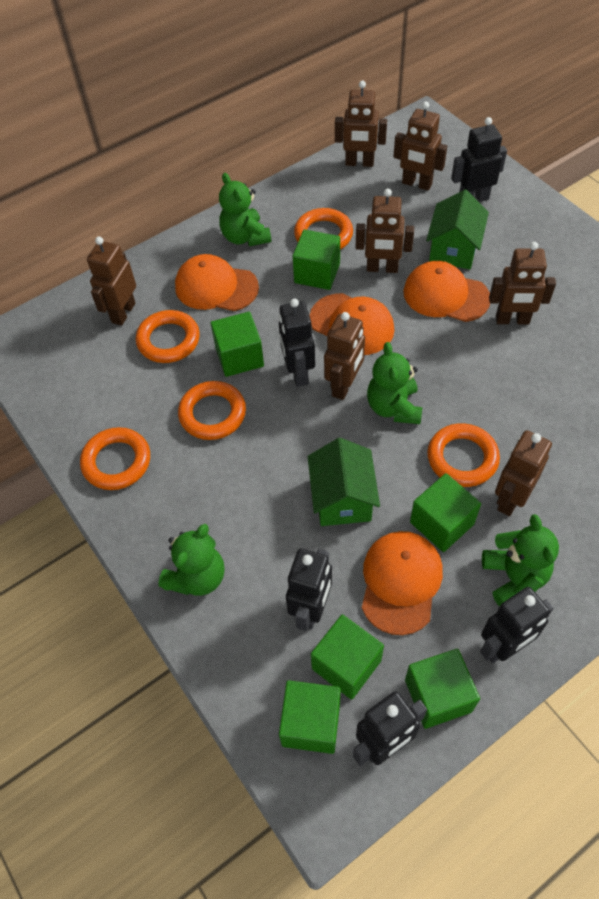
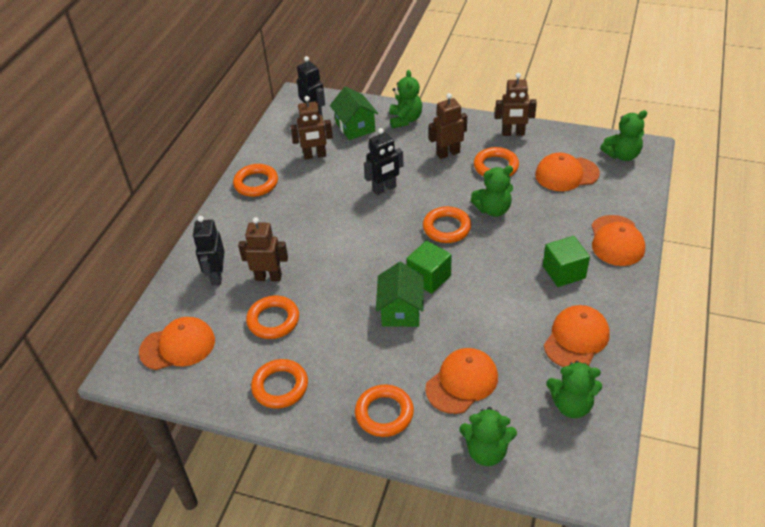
black robot: [279,299,315,387] [286,548,332,631] [353,691,427,766] [451,117,507,202] [480,587,554,663] = 5 -> [193,216,225,286] [297,56,325,117] [364,128,404,195] = 3
brown robot: [87,237,136,326] [324,312,365,400] [335,80,387,167] [356,188,414,273] [393,101,447,191] [489,242,556,324] [495,430,552,516] = 7 -> [238,217,288,281] [290,96,333,160] [429,93,467,159] [495,73,537,136] = 4
green cube: [211,312,264,377] [279,680,341,754] [293,230,340,290] [311,614,384,700] [405,649,480,729] [410,473,481,552] = 6 -> [407,240,451,294] [543,236,590,287] = 2
green teddy bear: [158,524,225,596] [219,173,271,246] [367,342,422,424] [482,514,559,607] = 4 -> [389,70,422,129] [459,407,517,466] [471,165,513,217] [546,361,602,418] [600,110,647,161] = 5
orange cap: [175,254,259,311] [310,293,395,355] [362,531,443,635] [403,261,490,322] = 4 -> [139,317,215,370] [425,348,498,414] [535,153,600,191] [544,305,609,367] [591,215,645,266] = 5
orange ring: [80,427,150,490] [136,310,200,363] [178,381,246,440] [294,208,353,250] [427,423,500,487] = 5 -> [233,164,278,197] [246,296,299,339] [251,359,308,409] [355,385,414,437] [423,206,471,243] [474,147,519,176] = 6

